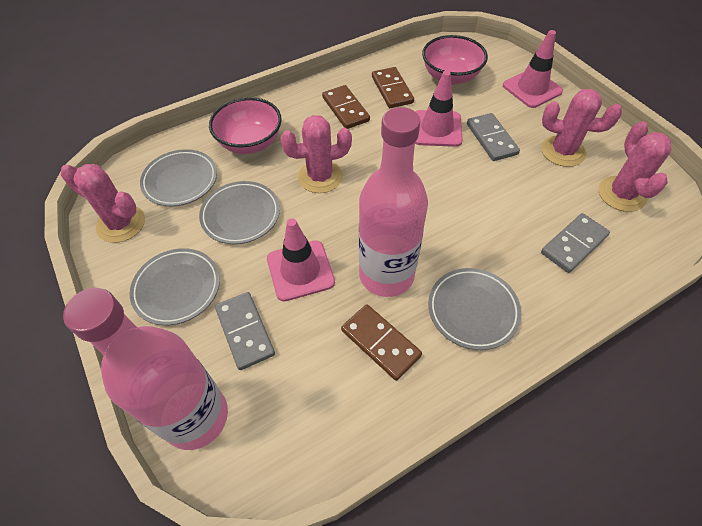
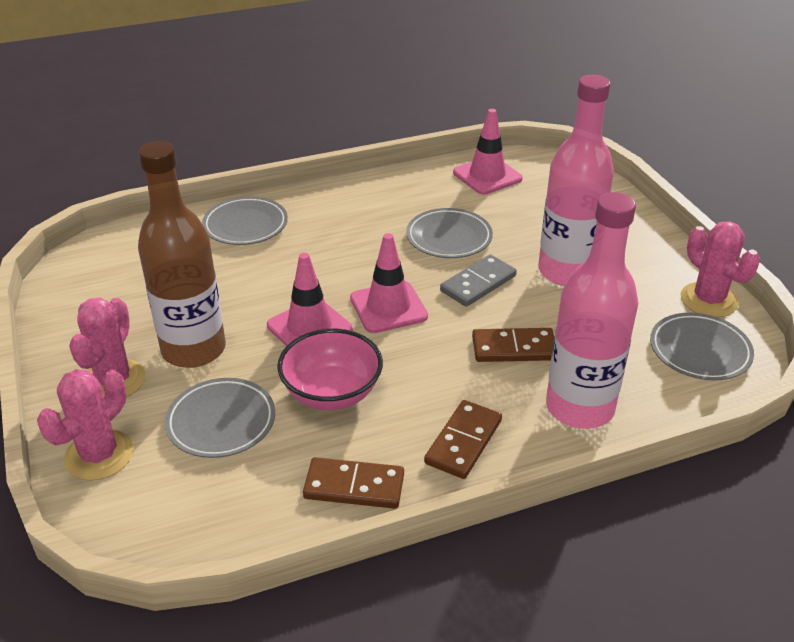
brown bottle: none = 0 -> [138,141,226,368] = 1
grey domino: [215,292,275,370] [467,113,520,161] [541,213,610,273] = 3 -> [440,254,517,307] = 1
pink bowl: [209,97,282,154] [422,35,488,85] = 2 -> [277,329,383,410] = 1
pink cactus: [61,164,145,243] [280,115,352,193] [541,89,622,167] [598,121,671,212] = 4 -> [37,369,133,481] [69,297,145,397] [681,221,760,317] = 3

